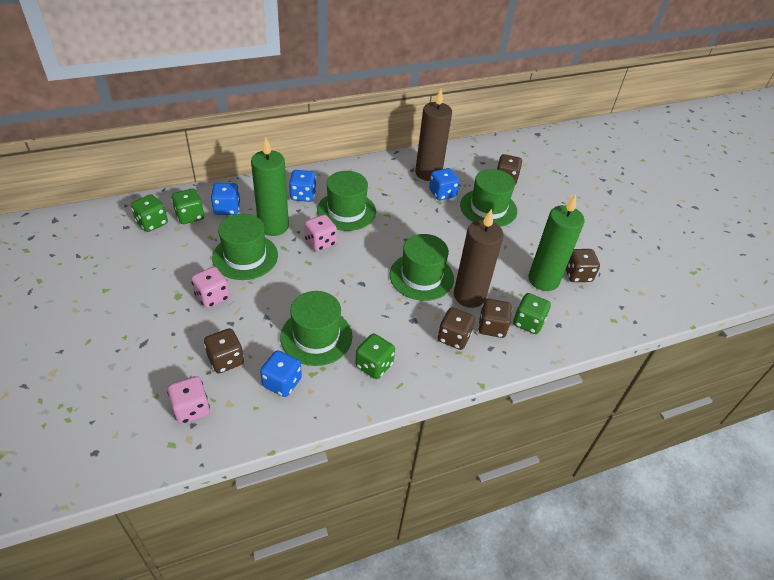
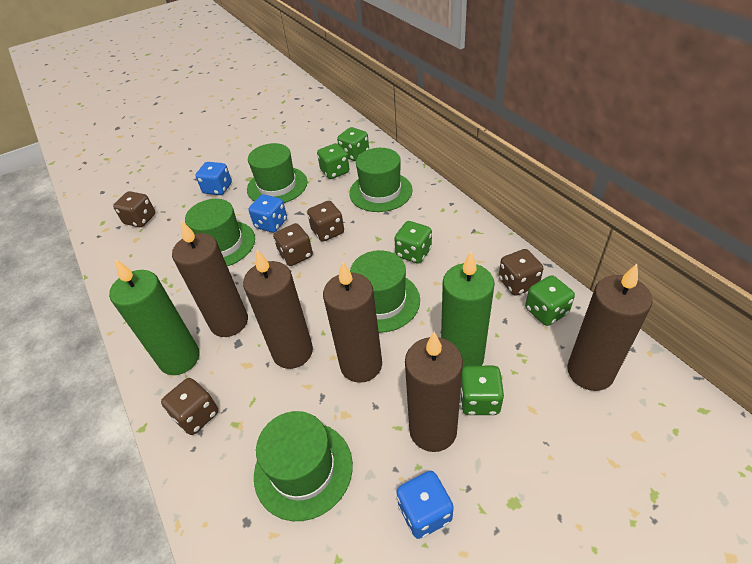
blue dice: [211,183,240,215] [260,350,302,397] [289,170,316,202] [429,168,460,200] = 4 -> [196,162,232,195] [249,194,287,233] [396,471,454,539] = 3
brown candle: [415,89,452,181] [454,209,504,308] = 2 -> [172,221,248,337] [243,250,313,369] [323,261,382,383] [405,332,463,452] [567,264,653,391] = 5
green dice: [131,194,168,232] [171,189,204,224] [355,334,395,379] [513,293,551,334] = 4 -> [317,143,349,179] [337,127,369,161] [394,221,432,264] [461,366,504,415] [525,275,575,326] = 5
pink dice: [167,376,210,424] [191,267,230,308] [304,214,337,252] = 3 -> none = 0

